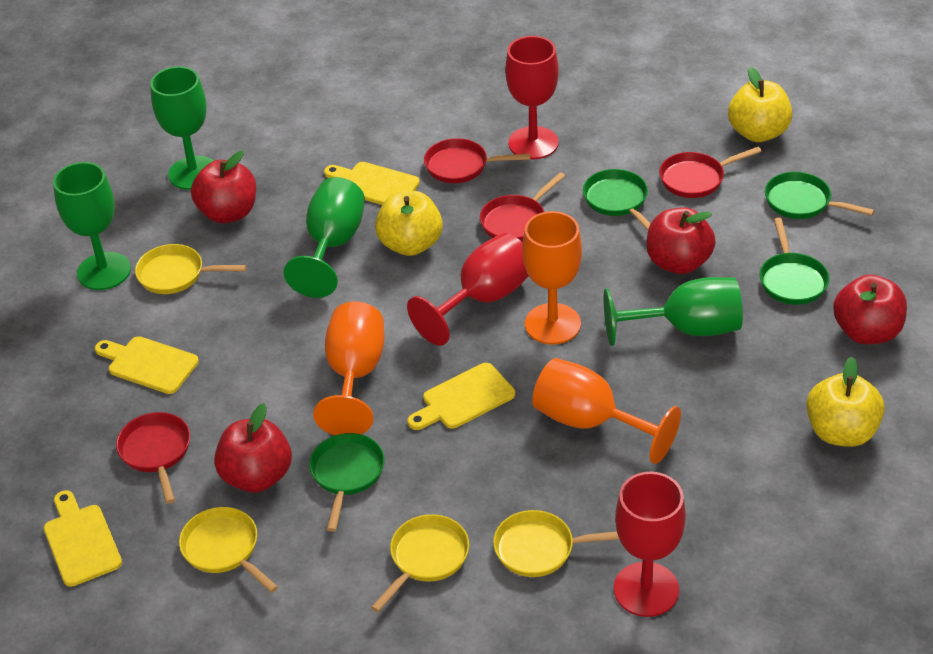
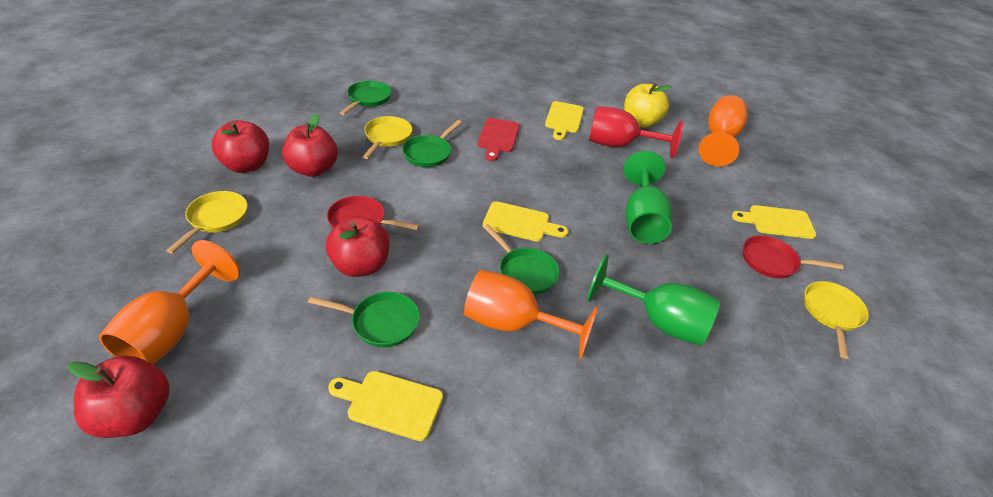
green goblet: [53,162,131,290] [150,66,214,190] [283,177,365,298] [604,277,743,346] = 4 -> [587,254,720,346] [624,151,673,244] = 2
red cutting board: none = 0 -> [478,118,520,161] = 1
red goblet: [407,233,529,346] [505,36,559,159] [614,472,686,617] = 3 -> [589,106,683,158] = 1
red pan: [116,412,190,504] [424,138,530,183] [480,172,565,242] [659,147,762,198] = 4 -> [327,196,420,230] [743,235,844,279] = 2
yellow apple: [375,191,443,256] [728,67,792,142] [806,357,885,447] = 3 -> [624,83,672,128] = 1
yellow pan: [135,244,246,294] [179,507,278,593] [371,514,469,612] [493,510,619,577] = 4 -> [166,191,248,254] [363,116,412,159] [804,281,869,359] = 3

